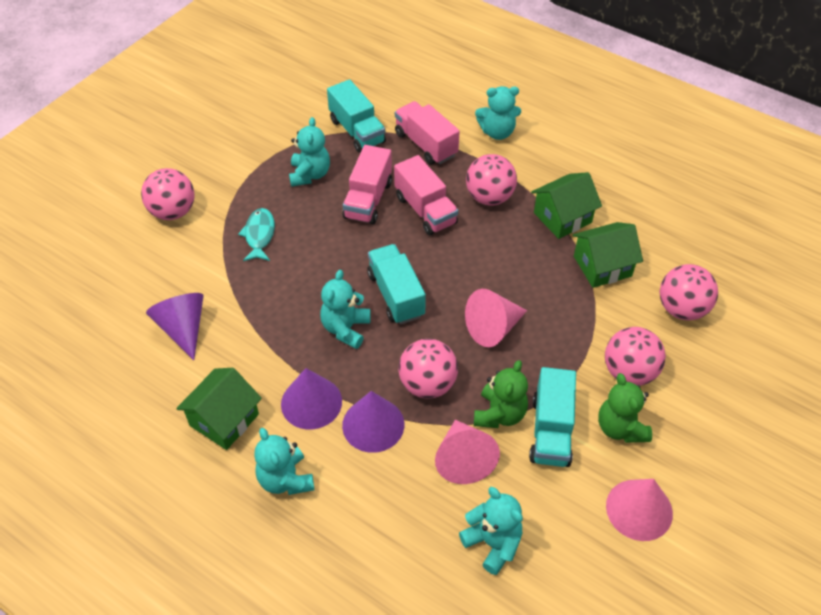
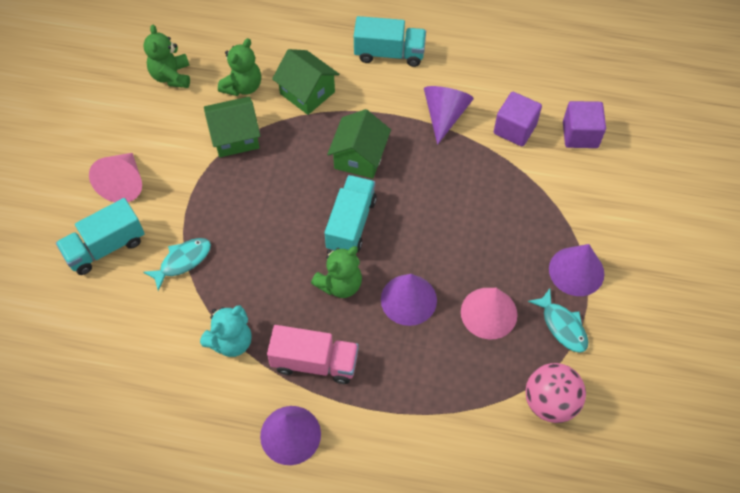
green teddy bear: [474,360,528,428] [598,373,652,443] = 2 -> [143,25,190,88] [218,38,261,96] [311,246,362,298] = 3
pink ball: [141,168,194,220] [398,339,458,399] [466,154,517,205] [605,327,666,386] [659,264,718,321] = 5 -> [526,363,586,423] = 1
pink cone: [435,420,500,484] [465,289,527,347] [606,479,673,541] = 3 -> [89,153,142,202] [461,288,517,339] = 2
pink truck: [342,145,392,224] [394,155,458,235] [395,101,460,165] = 3 -> [267,325,359,384] = 1
purple cone: [146,293,204,360] [281,368,342,429] [342,391,404,453] = 3 -> [260,406,321,465] [381,274,437,326] [424,86,474,145] [549,244,605,296] = 4
purple cube: none = 0 -> [494,92,542,146] [563,101,606,148] = 2
turquoise fish: [238,208,275,261] = 1 -> [143,238,211,291] [528,289,588,353] = 2
turquoise teddy bear: [254,428,314,495] [289,117,330,186] [320,270,371,349] [459,487,523,575] [475,86,521,140] = 5 -> [200,305,252,357] = 1

